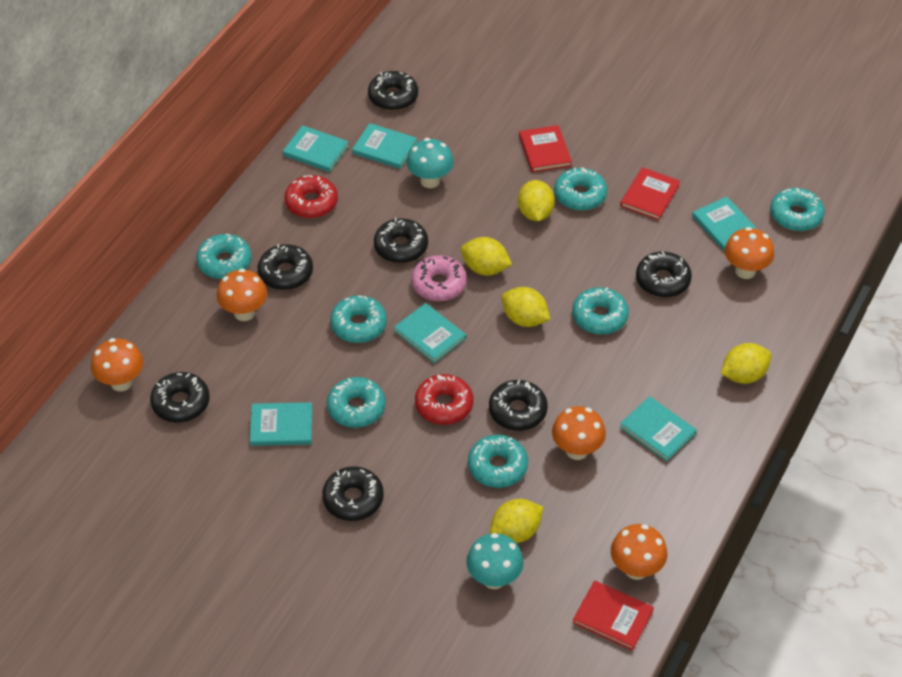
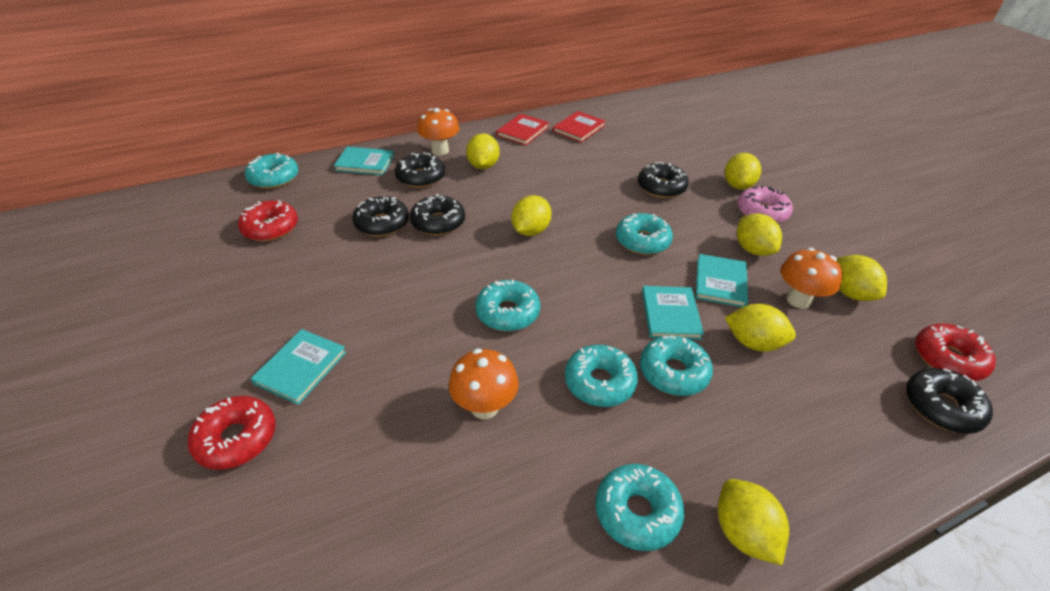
black donut: [150,372,210,423] [258,244,313,290] [322,466,384,521] [368,71,418,111] [374,218,428,263] [489,380,548,431] [636,252,692,297] = 7 -> [352,196,409,236] [395,152,445,188] [410,194,465,235] [638,162,689,198] [906,368,993,434] = 5
orange mushroom: [91,338,143,391] [217,269,267,321] [552,406,606,460] [611,524,667,580] [725,227,774,279] = 5 -> [417,108,459,156] [449,349,519,419] [780,248,843,309] = 3
red book: [519,125,572,172] [573,580,654,651] [620,167,680,220] = 3 -> [496,114,549,146] [553,111,606,143] = 2
red donut: [284,175,338,218] [415,374,473,425] = 2 -> [188,396,276,470] [238,200,298,241] [915,324,996,381] = 3
turquoise book: [250,402,312,446] [283,125,349,172] [352,123,417,169] [394,303,466,364] [620,396,697,462] [692,197,757,252] = 6 -> [251,329,347,405] [334,147,394,175] [642,286,704,340] [695,254,748,307] = 4
turquoise donut: [196,233,252,279] [327,377,386,428] [330,295,387,343] [468,435,528,488] [554,167,607,211] [572,287,629,335] [770,188,825,231] = 7 -> [245,153,299,189] [476,279,540,331] [565,345,638,407] [595,464,685,551] [616,213,673,255] [640,335,713,396] = 6
turquoise mushroom: [406,138,454,188] [466,533,524,589] = 2 -> none = 0
yellow lemon: [461,237,512,276] [490,499,544,543] [501,287,550,327] [518,180,555,221] [721,343,772,384] = 5 -> [466,133,500,169] [511,195,551,236] [718,479,789,565] [725,153,761,190] [725,304,796,351] [737,213,782,256] [836,255,887,301] = 7

